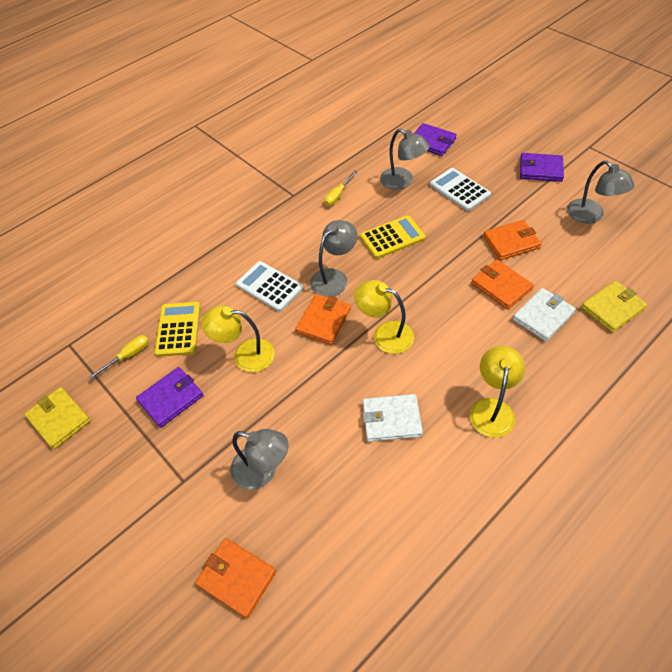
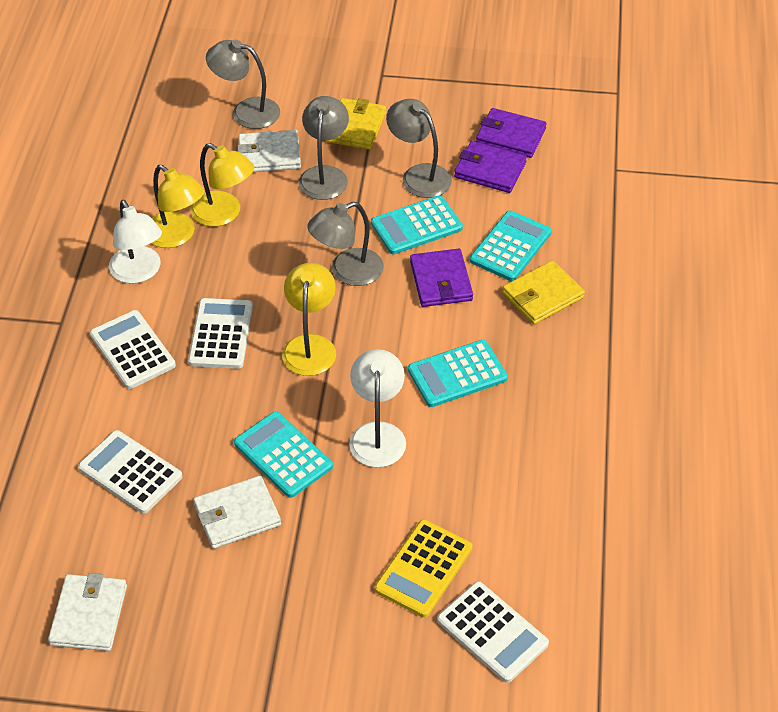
orange wallet: [195,538,276,619] [295,294,351,345] [471,260,534,310] [483,220,542,260] = 4 -> none = 0
turquoise calculator: none = 0 -> [234,411,333,498] [371,195,463,254] [408,340,508,407] [470,210,552,281] = 4
white calculator: [236,261,303,312] [430,168,491,211] = 2 -> [78,430,182,514] [90,310,176,389] [188,298,253,369] [437,581,549,683] = 4
white lamp: none = 0 -> [109,200,162,284] [349,349,406,468] = 2
white wallet: [363,394,423,442] [513,288,576,341] = 2 -> [48,573,127,651] [193,476,281,549] [237,130,301,172] = 3
yellow calculator: [155,302,200,357] [360,215,426,259] = 2 -> [375,519,472,618] = 1
yellow screwdriver: [88,335,149,380] [324,171,358,206] = 2 -> none = 0

